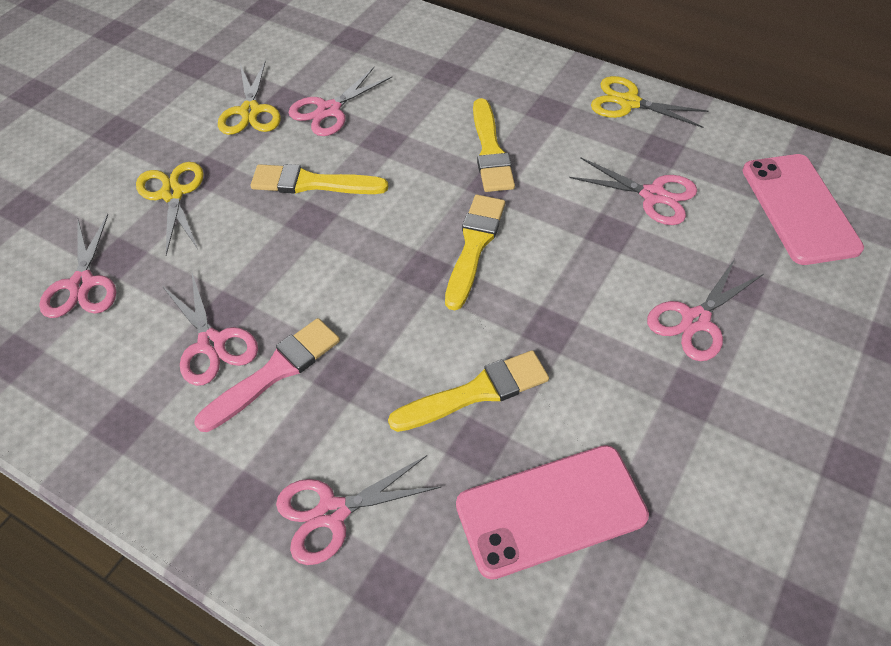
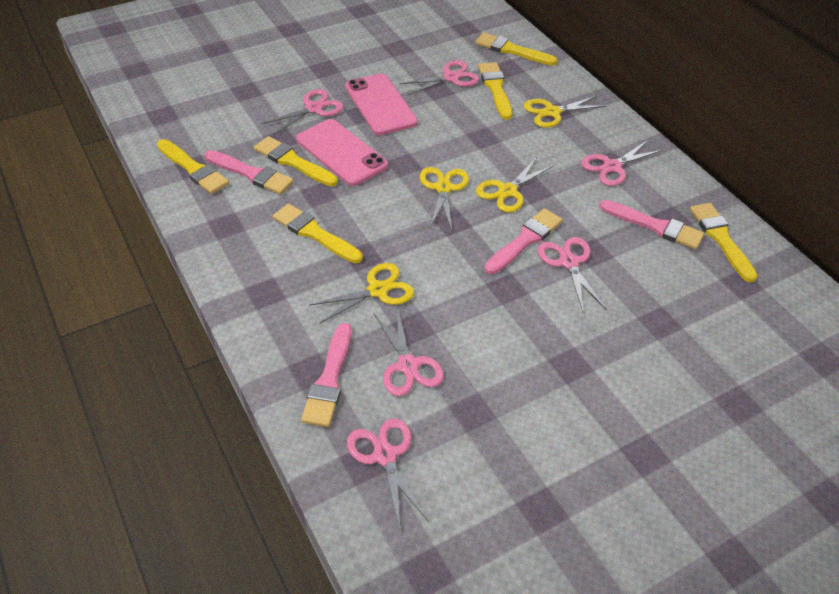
pink brush: [194,318,340,432] = 1 -> [205,150,294,195] [301,323,352,427] [484,208,563,274] [599,200,704,249] = 4
yellow brush: [251,164,388,194] [388,350,549,432] [445,195,505,310] [473,98,515,192] = 4 -> [157,139,229,194] [254,136,338,186] [273,203,363,263] [475,32,558,66] [478,62,512,119] [690,203,757,282] = 6
yellow scissors: [136,162,204,255] [218,60,281,135] [591,76,709,128] = 3 -> [310,263,414,323] [420,167,469,230] [476,157,554,212] [524,95,607,128] = 4

